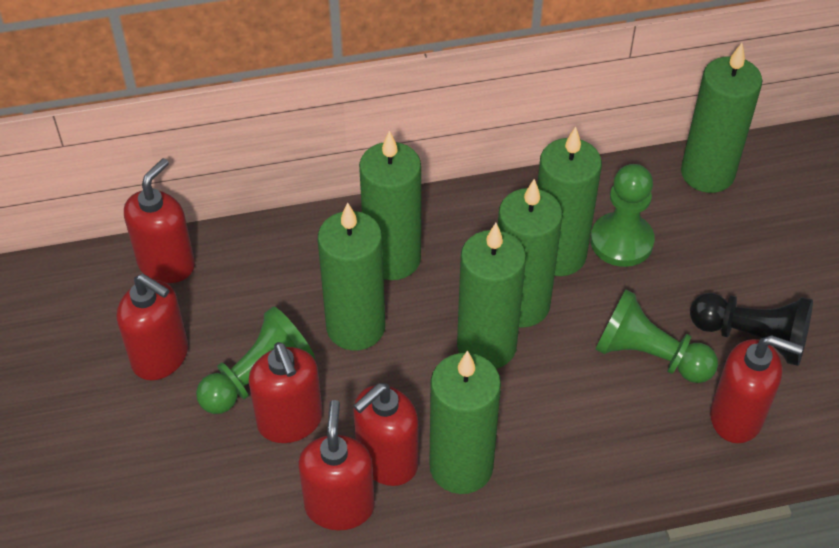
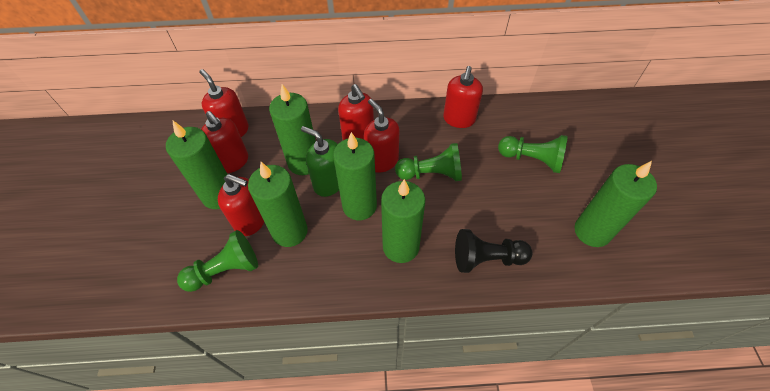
green candle: [318,202,385,351] [359,131,421,280] [430,351,501,494] [457,223,526,369] [498,179,563,328] [537,127,602,276] [681,43,762,193] = 7 -> [166,121,228,209] [248,162,308,247] [269,84,316,175] [333,132,377,220] [381,179,425,263] [575,161,657,247] = 6
green soap dispenser: none = 0 -> [301,126,339,197] = 1

